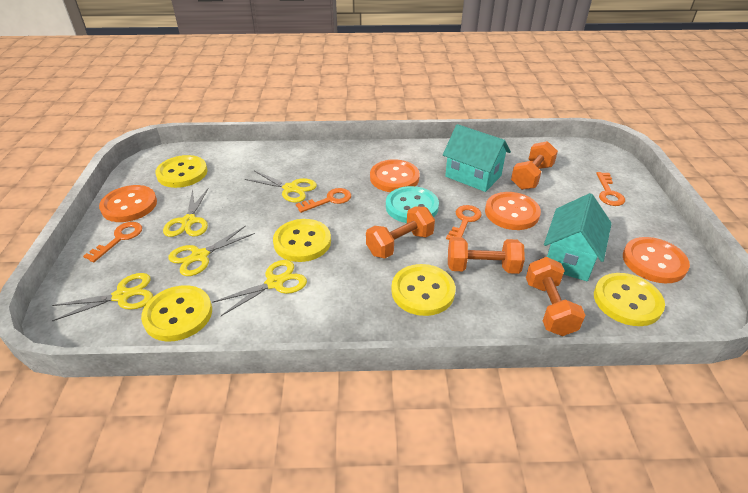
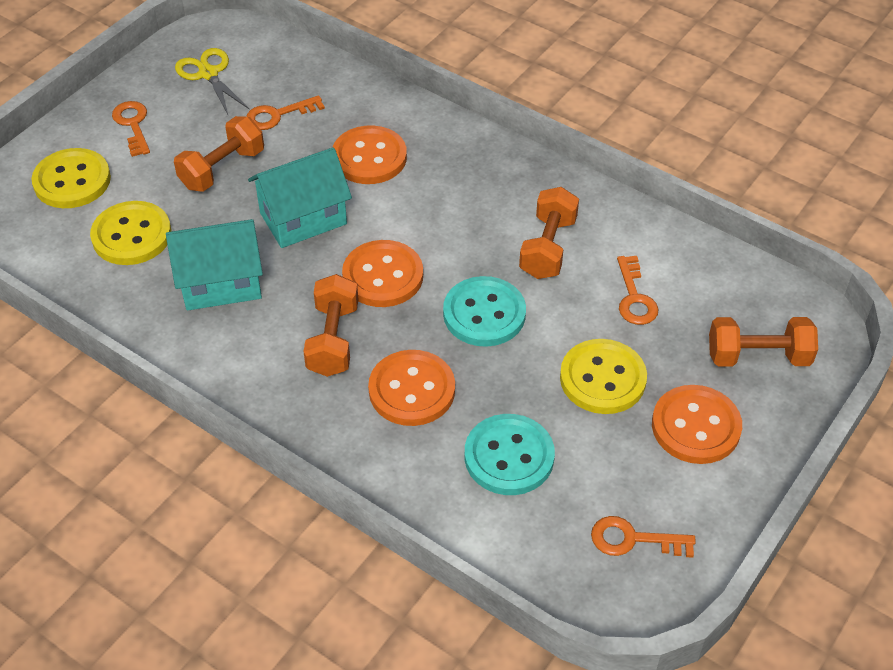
turquoise button: [386,186,439,223] = 1 -> [443,276,526,347] [465,414,555,495] = 2
yellow button: [141,285,212,341] [155,155,207,188] [273,219,331,262] [391,264,455,316] [594,273,665,326] = 5 -> [31,148,111,208] [90,201,171,265] [560,339,647,414] = 3
yellow scissors: [52,273,153,321] [163,188,209,237] [168,225,255,276] [212,260,307,316] [245,171,317,203] = 5 -> [175,48,249,114] = 1

